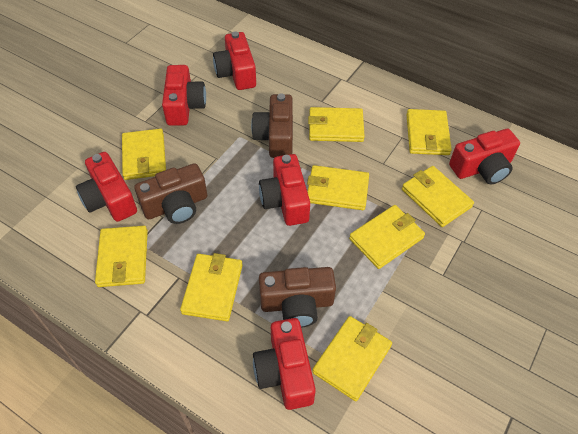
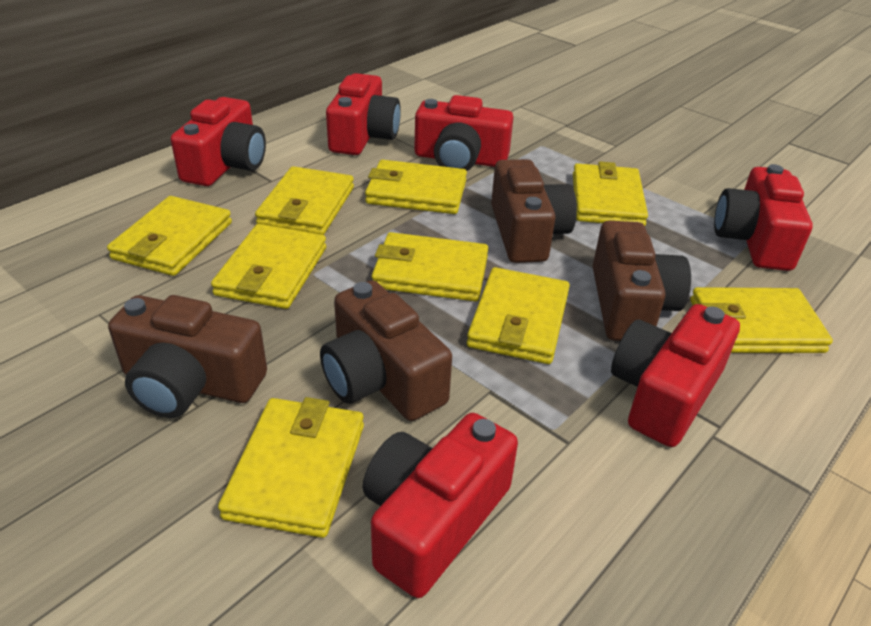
brown camera: [134,163,207,224] [251,94,293,158] [259,267,336,328] = 3 -> [108,295,267,418] [320,280,452,421] [491,159,577,263] [593,221,691,341] = 4

